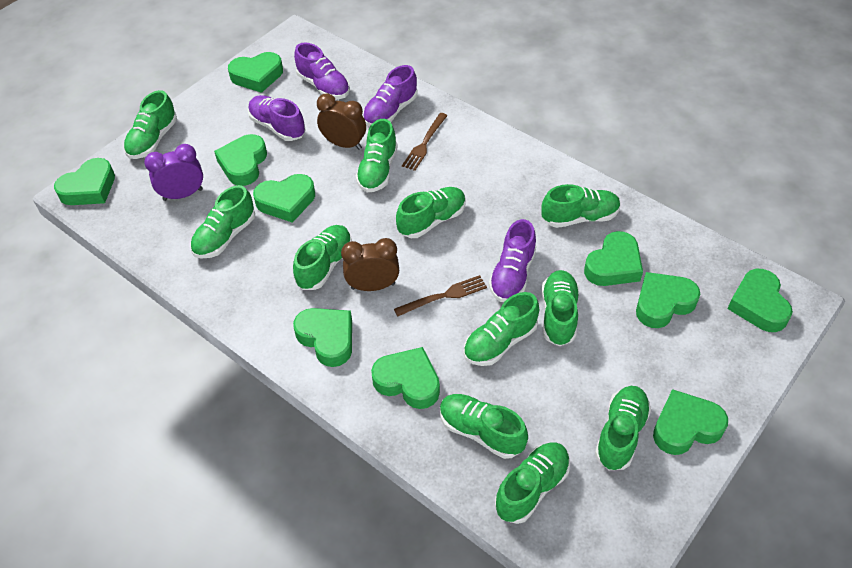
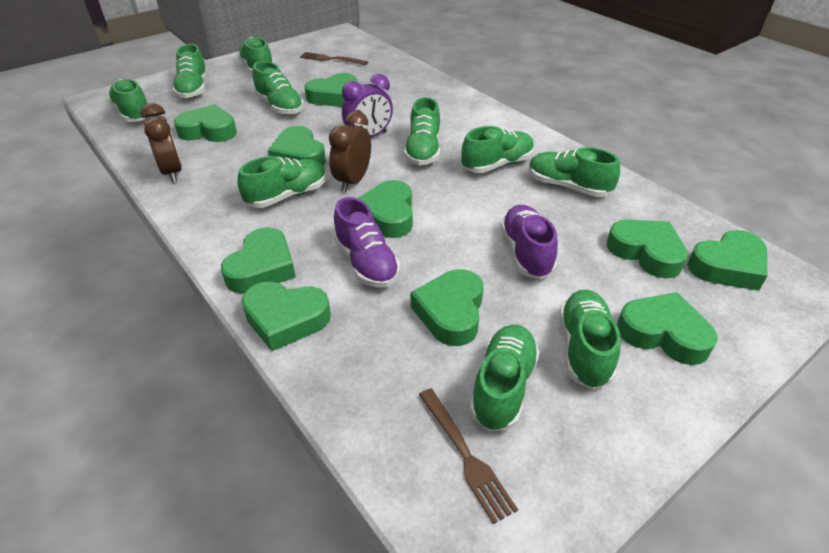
green shoe: [123,90,177,159] [191,185,255,258] [293,225,352,290] [356,119,398,192] [396,187,466,238] [440,394,528,459] [463,292,539,366] [495,442,570,524] [541,184,621,228] [542,270,579,346] [595,386,651,470] = 11 -> [108,79,148,122] [173,44,208,99] [237,37,272,74] [237,156,327,208] [252,61,304,115] [404,97,440,165] [461,126,534,173] [470,324,540,432] [529,147,620,197] [559,290,620,390] = 10
purple shoe: [248,95,306,141] [294,42,350,99] [363,65,417,126] [489,219,536,302] = 4 -> [334,197,400,288] [500,205,558,279] = 2

